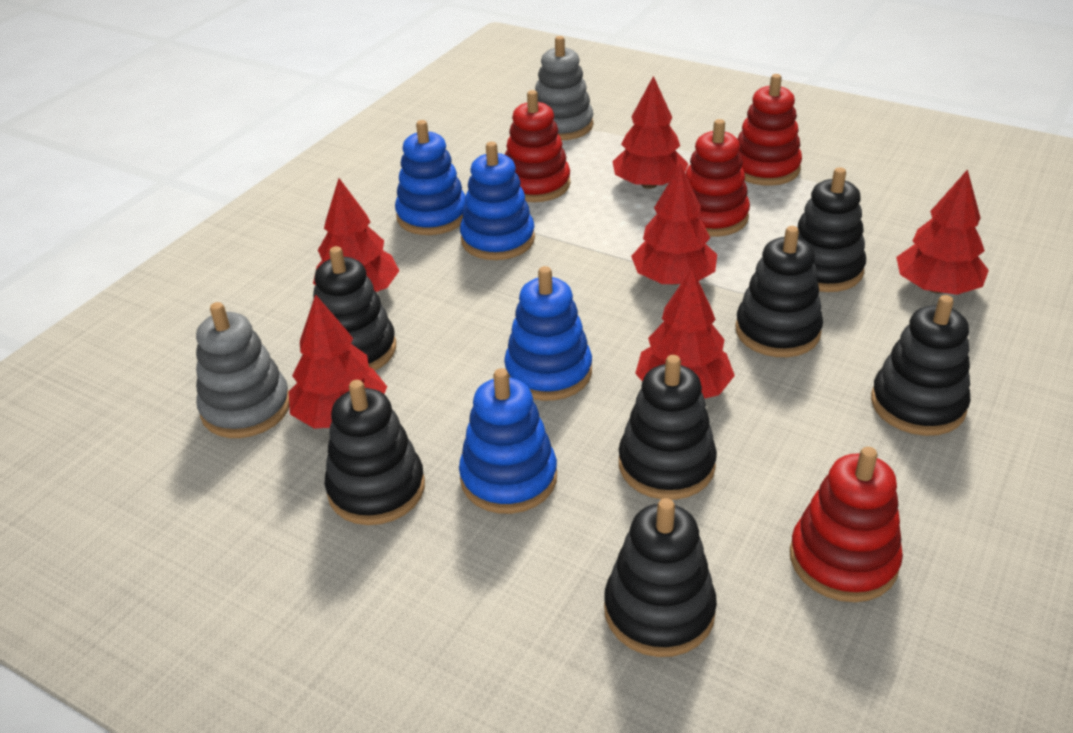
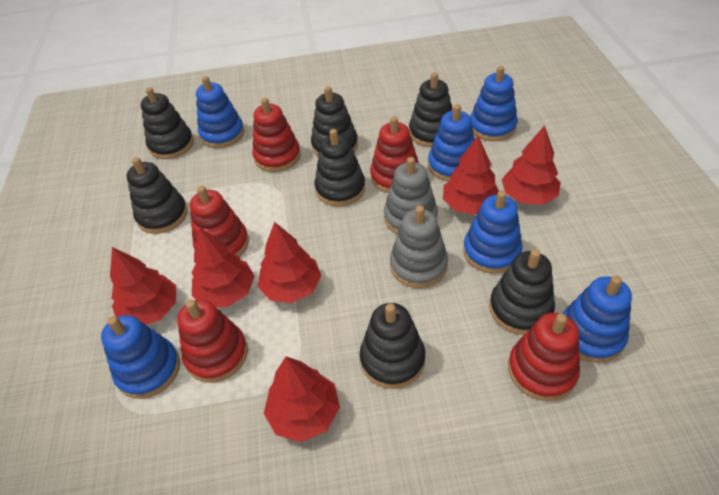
blue stacking toy: [395,120,466,235] [459,368,557,514] [460,142,535,260] [504,266,592,401] = 4 -> [101,315,180,399] [196,76,245,148] [428,104,475,181] [463,190,522,274] [470,66,518,141] [562,276,632,363] = 6
red stacking toy: [505,90,571,202] [686,119,750,237] [737,74,802,186] [790,447,903,602] = 4 -> [177,299,248,383] [190,186,249,257] [252,98,301,172] [370,116,419,193] [508,313,580,401] = 5

